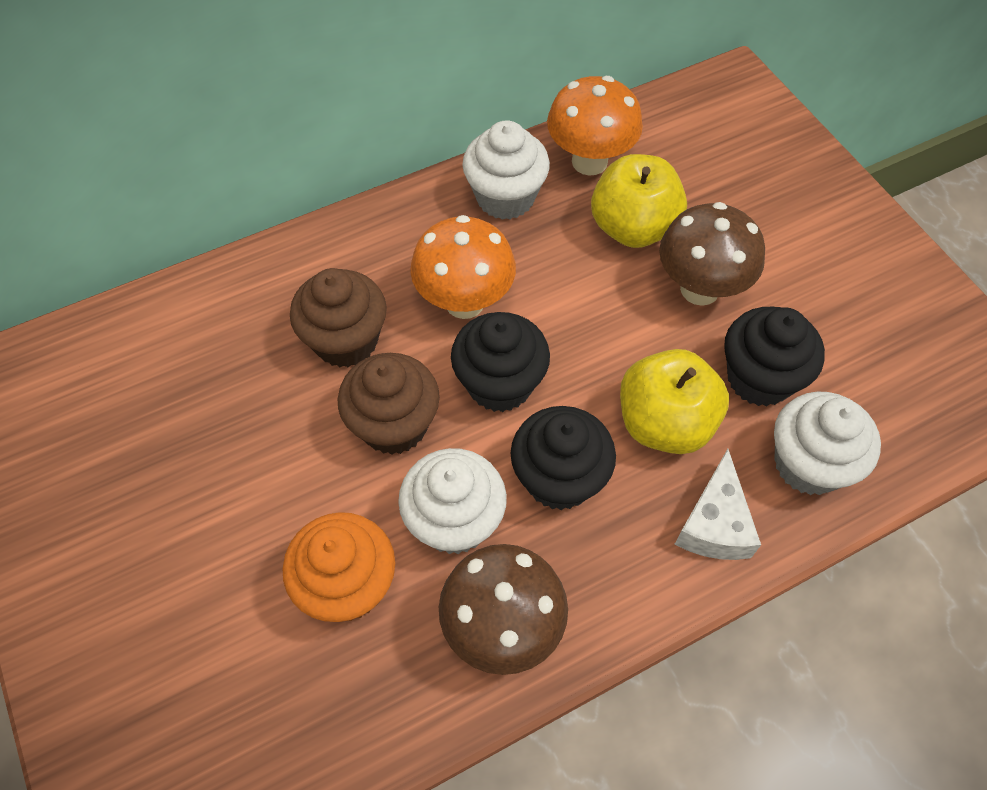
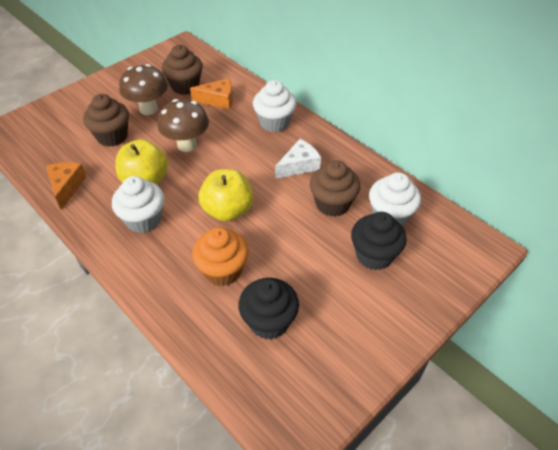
black cupcake: [451,312,550,412] [511,406,616,510] [724,307,825,406] = 3 -> [238,278,299,339] [351,212,407,270] = 2
brown cupcake: [290,268,387,367] [338,353,440,455] = 2 -> [83,94,129,147] [162,45,203,95] [310,160,360,217] = 3
orange cheese: none = 0 -> [46,162,87,210] [190,78,233,110] = 2
orange mushroom: [410,215,516,319] [547,76,643,176] = 2 -> none = 0

